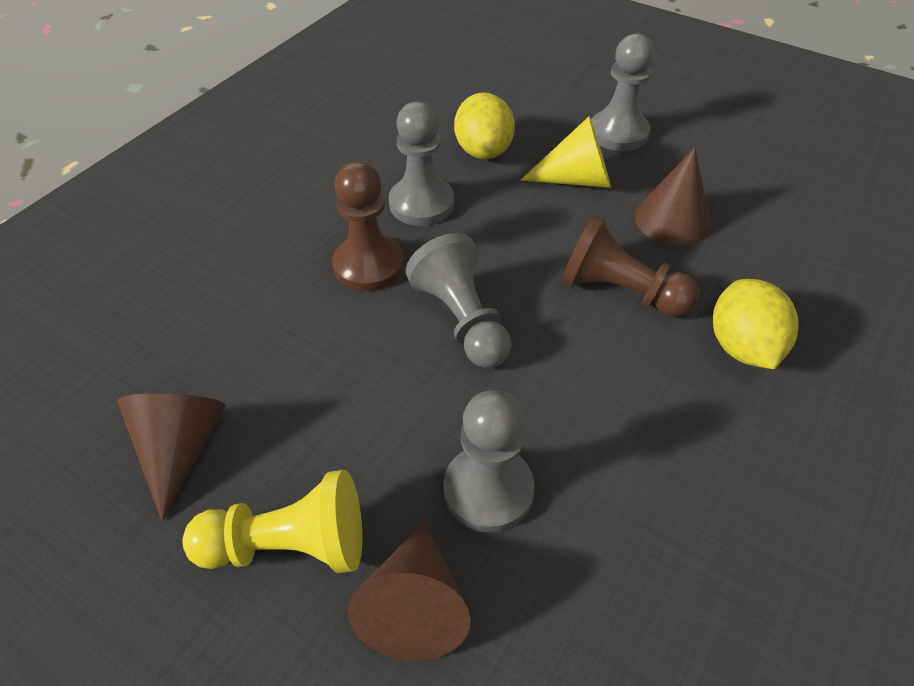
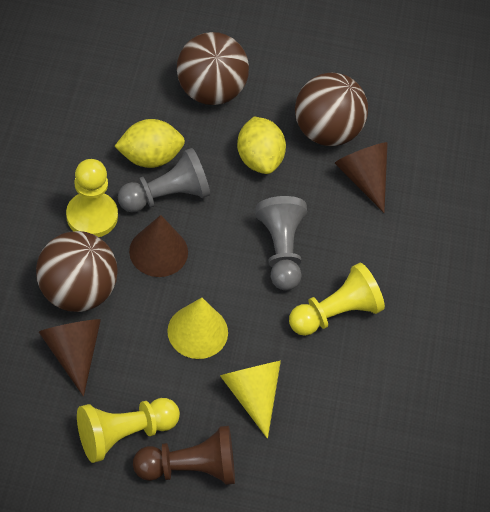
brown ball: none = 0 -> [36,231,118,312] [177,32,249,105] [295,72,368,146] = 3
brown pawn: [332,161,404,291] [561,214,700,317] = 2 -> [133,426,235,485] = 1
grey pawn: [389,101,454,226] [406,233,511,368] [443,390,535,533] [591,34,655,151] = 4 -> [118,148,210,213] [255,196,307,291] = 2
yellow cone: [521,116,611,188] = 1 -> [167,298,228,359] [220,361,281,439] = 2
yellow pawn: [182,470,362,573] = 1 -> [66,159,118,237] [77,398,180,463] [289,263,385,336] = 3

